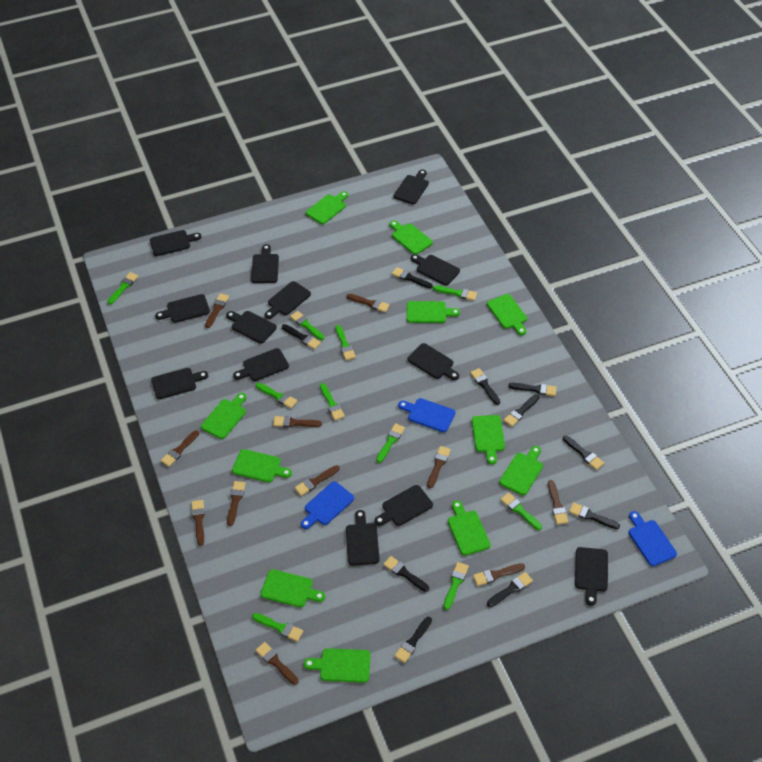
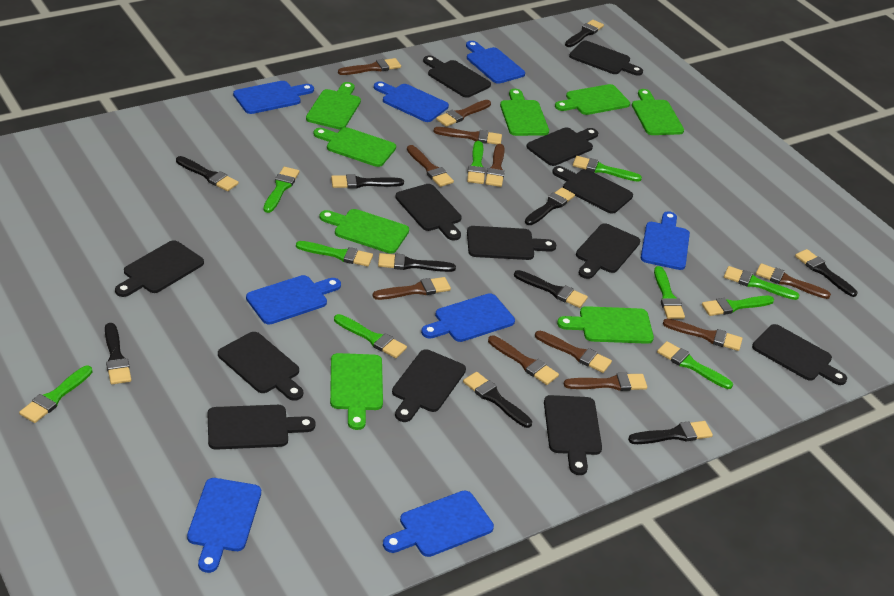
blue cutting board: [301,481,354,529] [398,398,456,432] [629,511,677,566] = 3 -> [187,478,261,573] [233,81,314,114] [246,275,341,325] [374,81,449,122] [383,490,494,557] [421,293,515,342] [466,41,525,84] [641,211,690,270] = 8
green cutting board: [201,393,247,439] [232,449,292,483] [260,569,325,608] [304,648,371,683] [306,191,348,224] [390,220,433,255] [407,301,460,323] [448,500,491,556] [472,415,505,465] [487,294,527,335] [499,446,543,496] = 11 -> [306,82,361,130] [313,127,396,167] [319,209,409,254] [330,353,383,430] [500,89,549,136] [555,84,630,115] [557,306,654,344] [632,89,684,135] = 8

